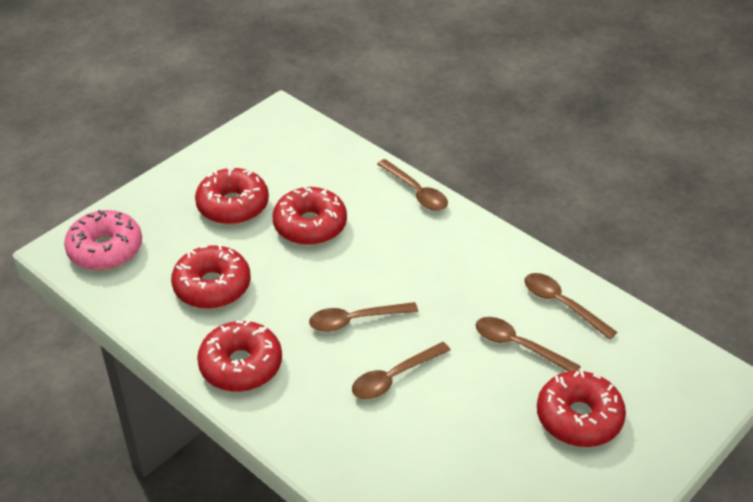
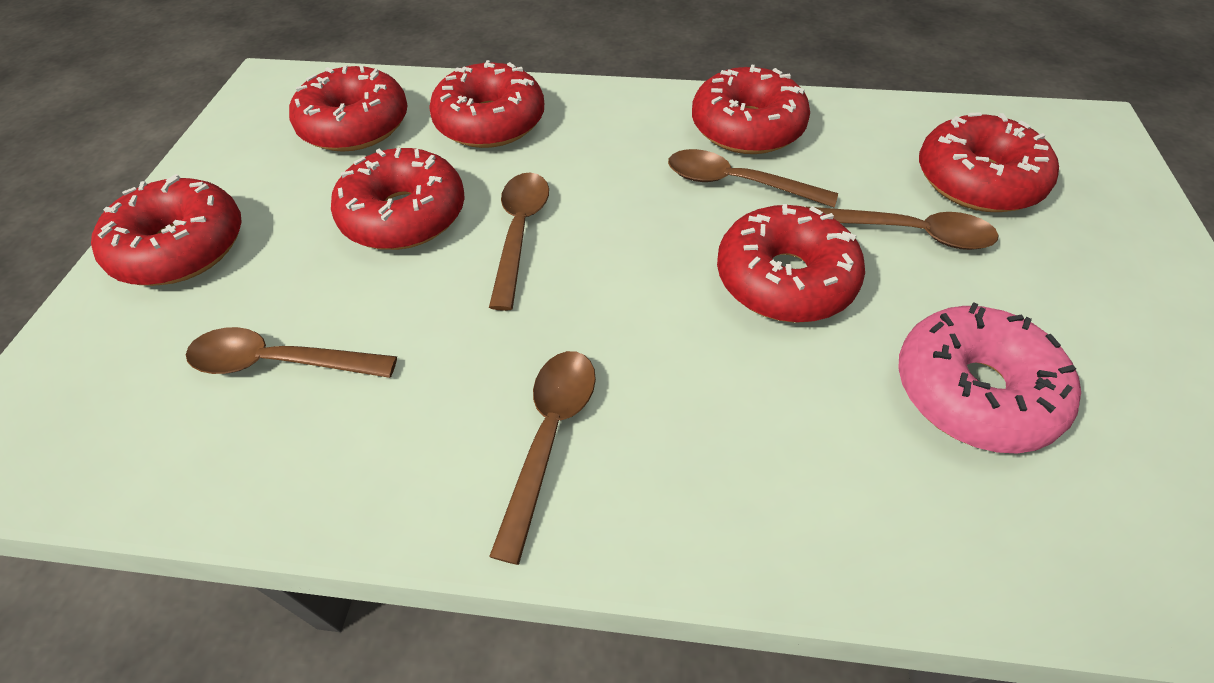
red donut: [171,245,251,309] [195,166,269,225] [197,320,282,392] [272,186,347,245] [537,370,626,447] = 5 -> [91,174,242,286] [289,65,408,152] [331,148,465,250] [429,60,544,148] [692,64,810,154] [717,204,865,323] [919,112,1059,212] = 7

